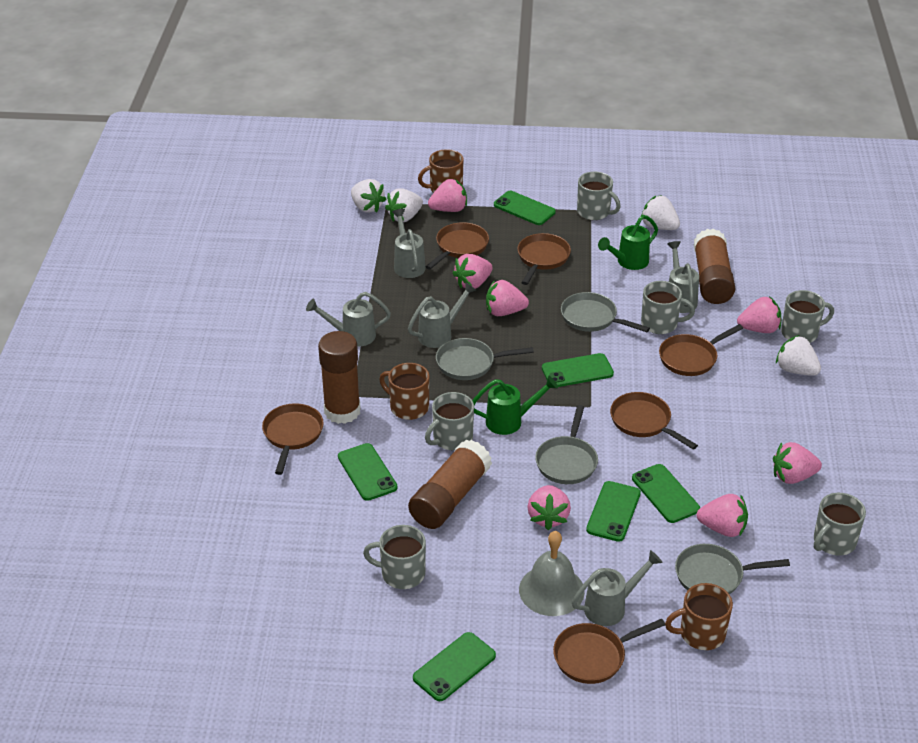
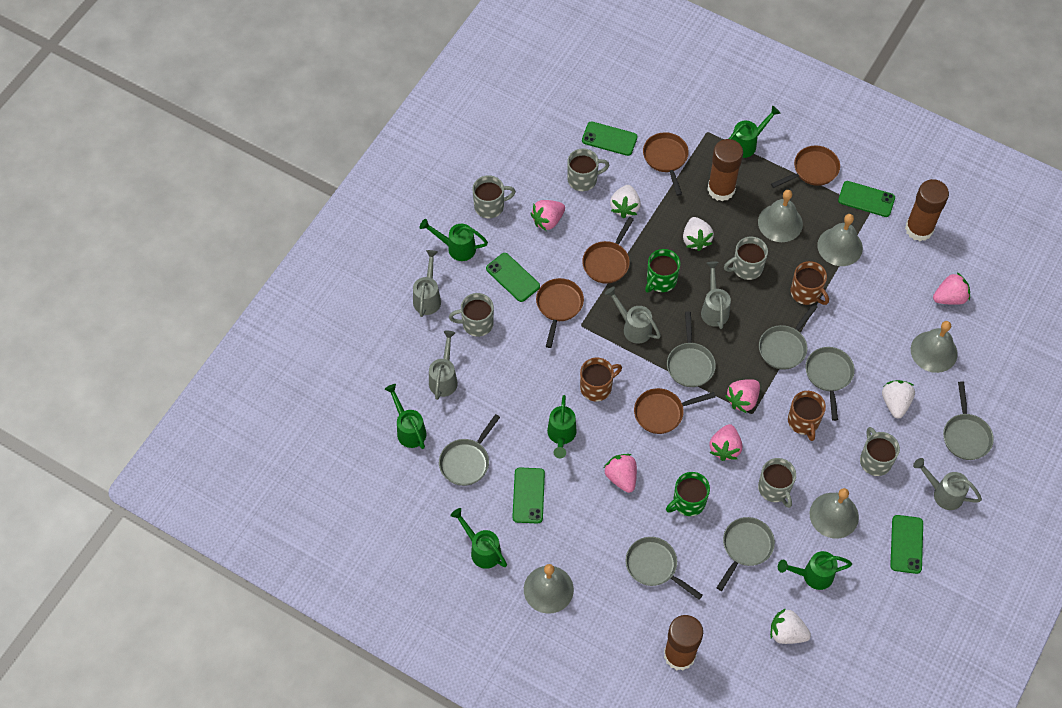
brown pan: [262,403,324,475] [425,222,489,269] [517,233,571,285] [553,619,665,684] [610,392,698,450] [659,324,743,376] = 6 -> [536,278,584,348] [582,217,634,284] [634,388,716,434] [643,132,689,196] [771,146,840,188] = 5
green mug: none = 0 -> [645,249,681,292] [666,472,710,516] = 2
green phone: [338,443,397,501] [413,632,496,701] [494,191,555,225] [542,353,614,387] [586,481,641,542] [632,464,700,523] = 6 -> [486,253,540,302] [512,468,545,523] [582,122,637,156] [838,181,895,217] [890,515,923,574] = 5
green watering can: [473,376,558,435] [598,215,658,270] = 2 -> [385,384,427,449] [420,219,488,261] [450,508,507,569] [547,395,577,458] [729,106,781,158] [778,551,852,590] = 6
grey bell: [519,531,585,616] = 1 -> [524,564,574,614] [758,190,803,242] [810,488,859,539] [817,214,863,266] [911,321,958,373] = 5
grey pan: [436,338,534,380] [535,405,598,484] [561,292,650,332] [675,544,790,594] = 4 -> [439,414,500,486] [626,537,703,600] [667,312,716,387] [716,517,775,591] [759,304,818,370] [806,347,855,421] [943,381,994,460] = 7
pink strawberry: [428,179,467,212] [452,254,493,289] [486,280,529,316] [528,485,571,530] [697,494,748,537] [737,296,781,333] [773,442,822,484] = 7 -> [531,200,565,231] [604,454,637,493] [709,424,742,461] [725,380,760,413] [933,273,970,305] = 5

